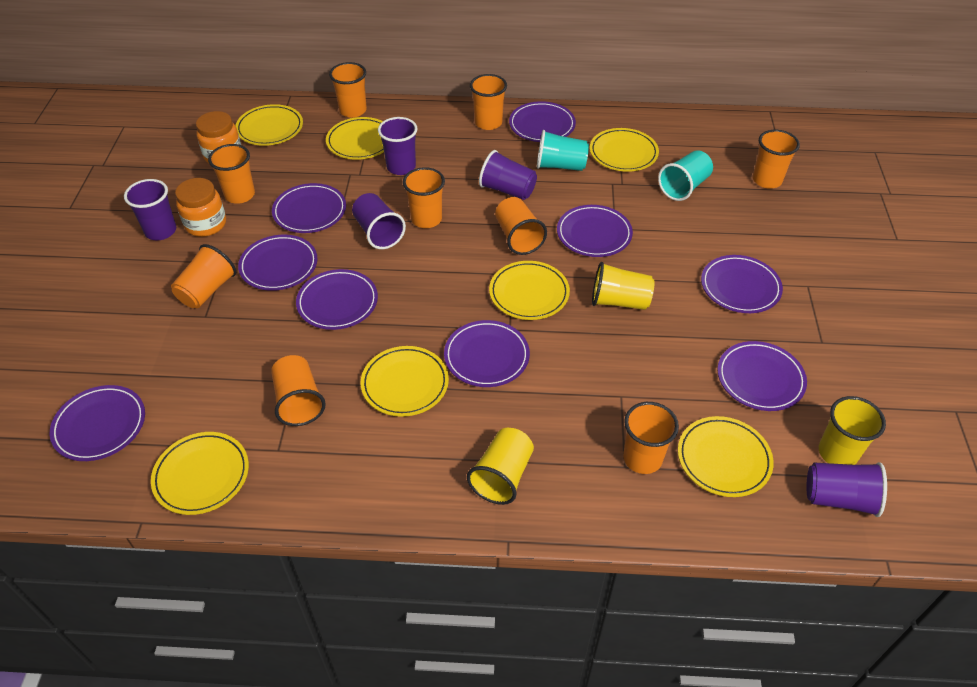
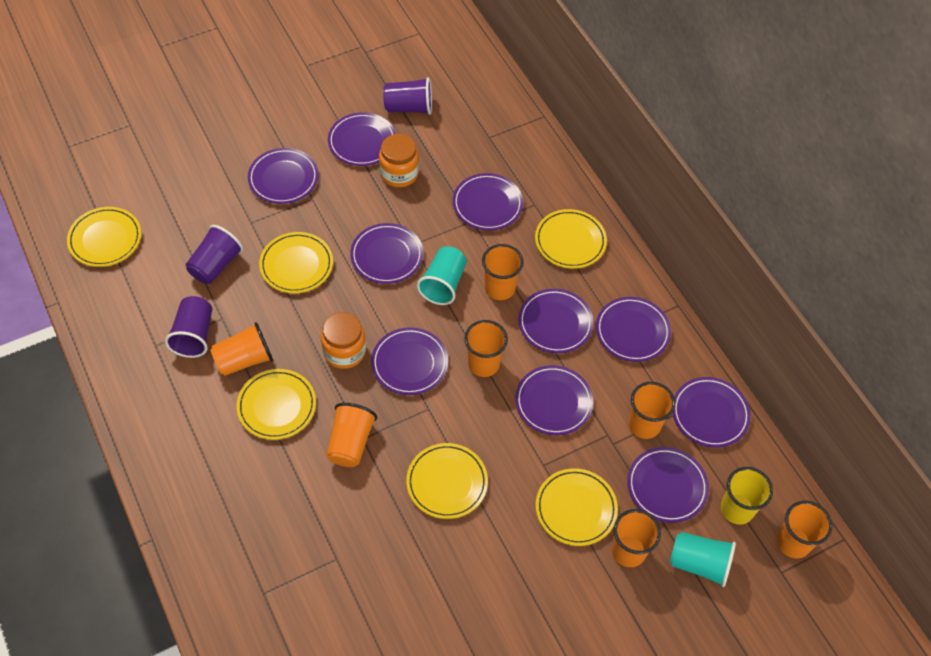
orange cup: [171,244,236,308] [208,144,255,204] [271,355,326,426] [329,62,367,118] [403,167,445,228] [470,74,507,130] [495,197,547,255] [623,402,679,474] [753,130,800,189] = 9 -> [210,322,273,376] [326,403,377,467] [464,320,508,377] [482,244,524,300] [612,509,661,567] [628,382,675,439] [777,501,832,559] = 7
purple cup: [124,179,176,240] [352,193,406,249] [378,117,417,175] [479,150,537,200] [806,462,887,517] = 5 -> [165,296,212,358] [186,225,243,284] [383,77,432,115] = 3
purple plate: [50,385,145,461] [238,235,317,291] [272,183,346,233] [296,269,378,330] [444,320,530,387] [509,101,576,142] [557,205,633,257] [701,255,783,313] [717,341,807,411] = 9 -> [248,148,318,204] [328,112,396,166] [350,223,423,284] [371,327,448,395] [453,173,523,231] [515,365,593,435] [518,289,594,353] [596,297,671,362] [628,447,709,523] [672,377,751,448] = 10
yellow cup: [467,428,534,505] [592,262,655,310] [819,396,886,465] = 3 -> [721,467,773,525] = 1
yellow plate: [151,432,249,515] [235,104,303,146] [326,117,384,160] [361,346,449,417] [489,261,570,320] [590,128,659,172] [678,416,774,497] = 7 -> [67,207,141,267] [237,369,316,440] [259,232,333,293] [406,443,488,519] [535,209,607,269] [536,468,618,546] = 6

